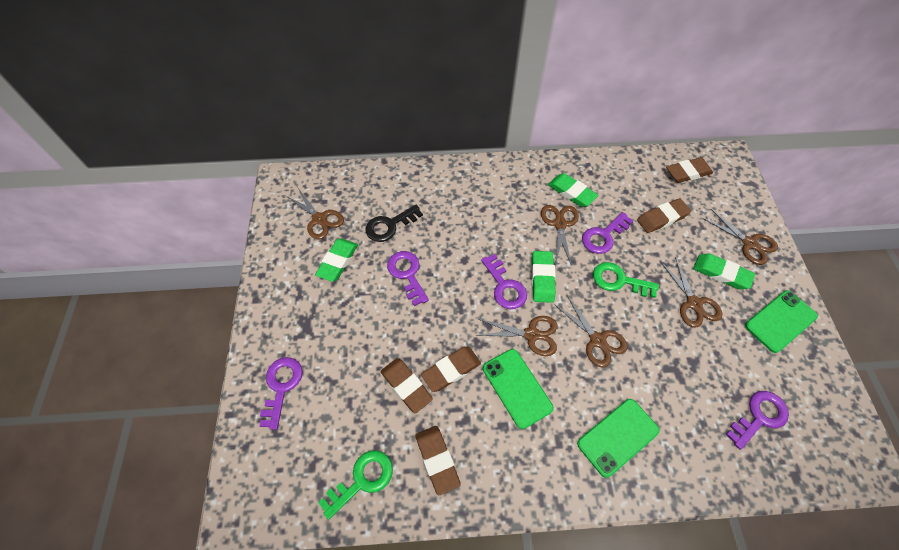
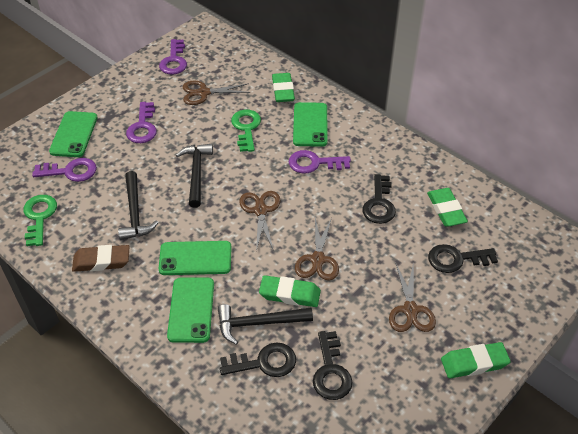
black hammer: none = 0 -> [118,171,159,240] [176,144,213,208] [218,304,313,345] = 3
black key: [365,205,423,242] = 1 -> [220,343,296,377] [313,331,353,400] [363,174,396,224] [428,244,498,273] = 4
brown eraser: [381,358,433,413] [415,426,461,495] [421,347,481,392] [637,198,691,233] [666,157,713,183] = 5 -> [72,245,130,272] = 1
brown scissors: [285,188,344,240] [476,316,557,356] [541,205,579,266] [554,295,628,368] [660,257,723,328] [702,209,778,265] = 6 -> [183,81,250,105] [239,191,281,251] [295,217,339,281] [389,262,436,332] = 4
green phone: [483,349,553,429] [577,399,660,478] [745,290,818,353] = 3 -> [49,111,98,157] [158,241,231,275] [167,278,214,343] [293,102,328,147] = 4
purple key: [260,357,303,430] [387,251,429,306] [481,254,527,309] [582,212,633,254] [726,391,789,450] = 5 -> [32,158,97,182] [126,102,157,143] [159,39,187,75] [289,150,351,174] = 4

